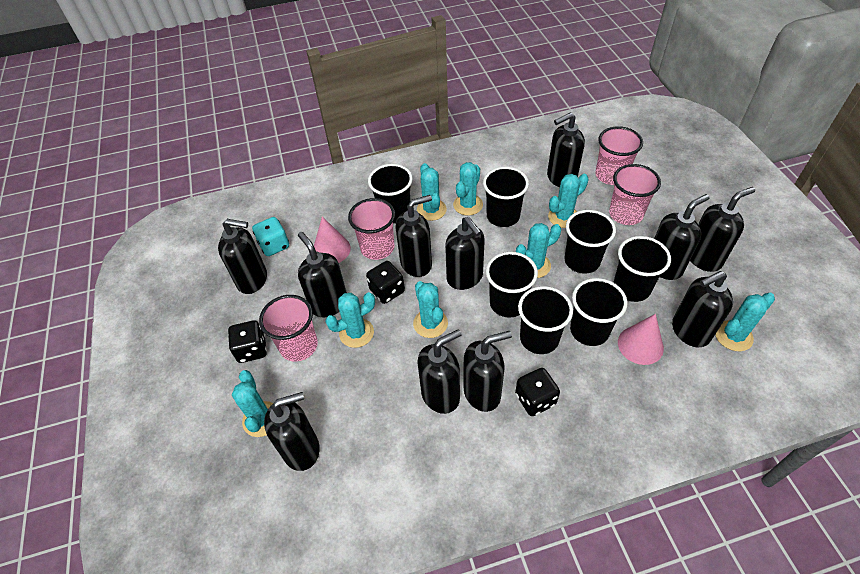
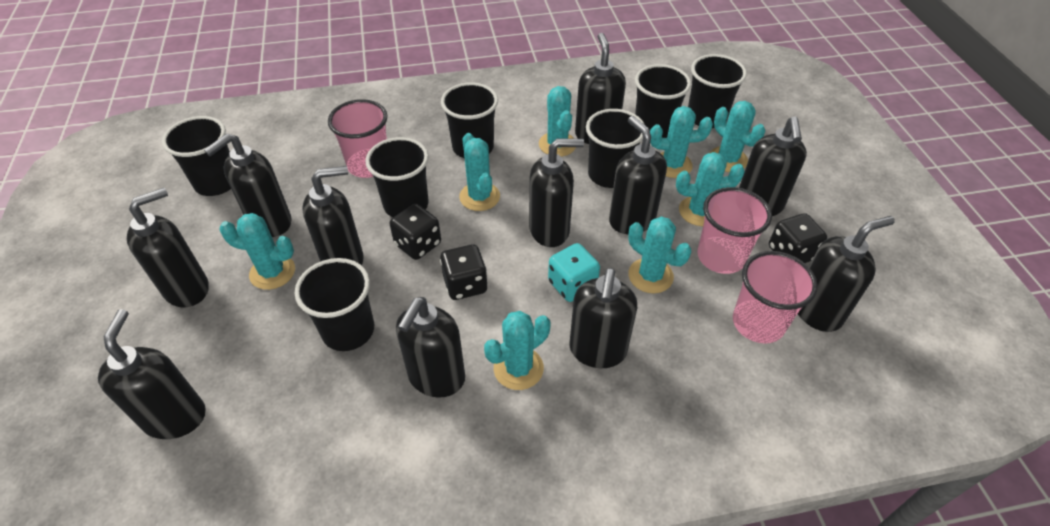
pink cone: [314,217,351,263] [618,314,664,365] = 2 -> none = 0
pink cup: [259,295,318,362] [348,198,395,260] [596,126,643,185] [609,164,661,225] = 4 -> [328,99,388,178] [697,187,772,274] [733,251,818,344] = 3

